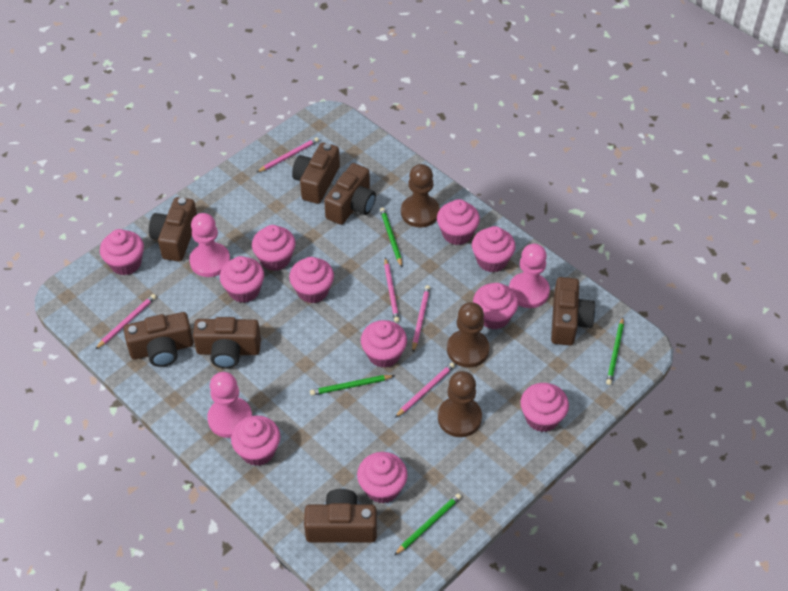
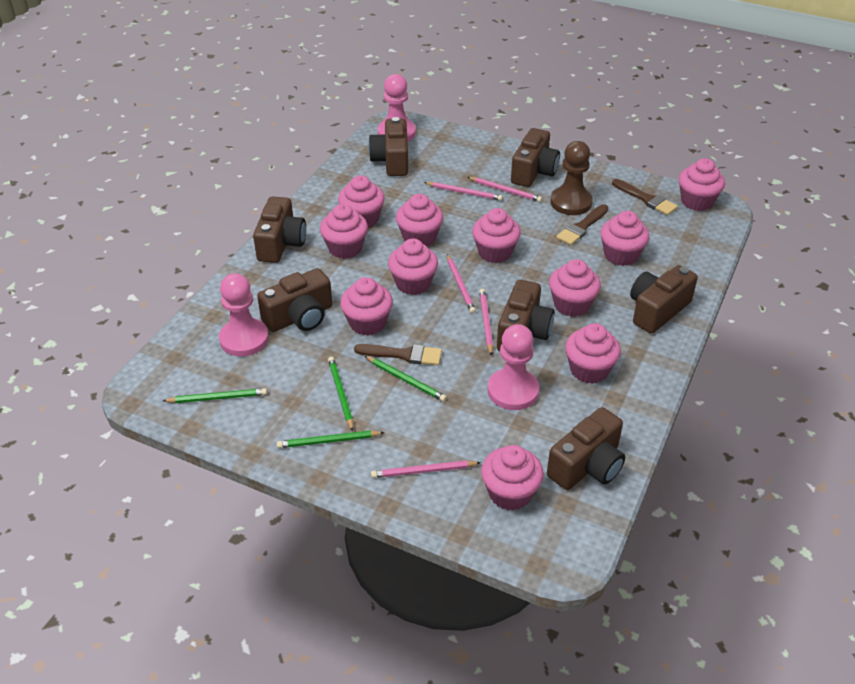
brown brush: none = 0 -> [354,344,442,365] [556,204,608,245] [612,179,678,215] = 3
brown pawn: [401,164,440,228] [438,371,482,437] [447,302,490,368] = 3 -> [550,141,593,215] = 1

